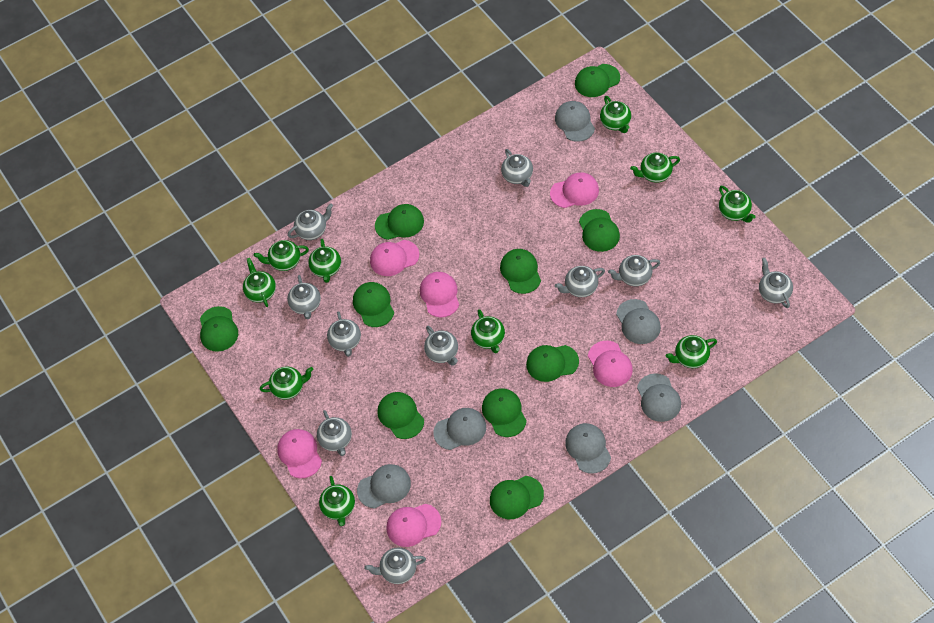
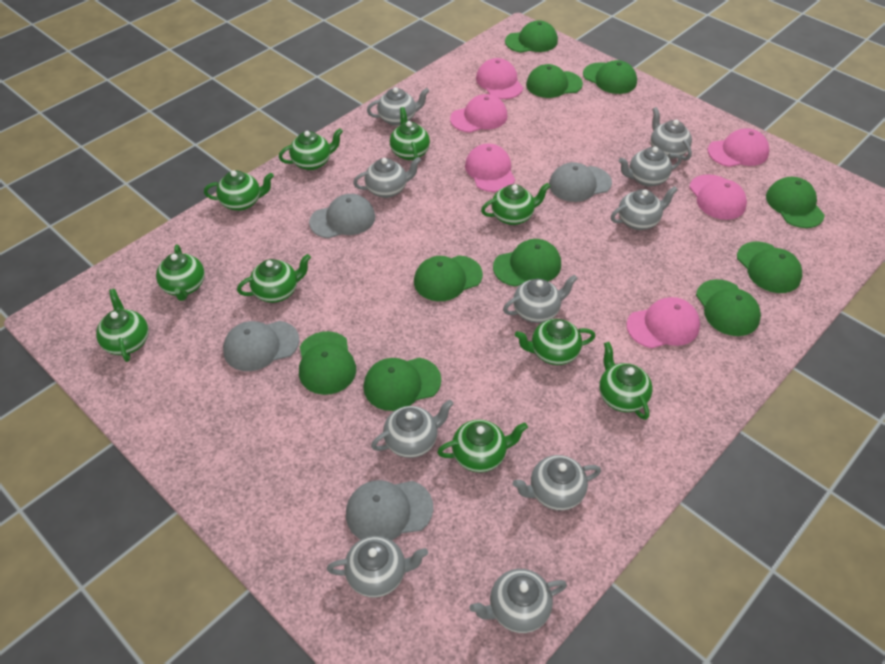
grey cap: [357,464,411,508] [433,408,486,450] [555,101,595,142] [565,423,611,473] [616,299,661,344] [637,373,681,422] = 6 -> [223,321,300,371] [309,194,375,239] [346,480,433,540] [549,162,612,202] = 4

